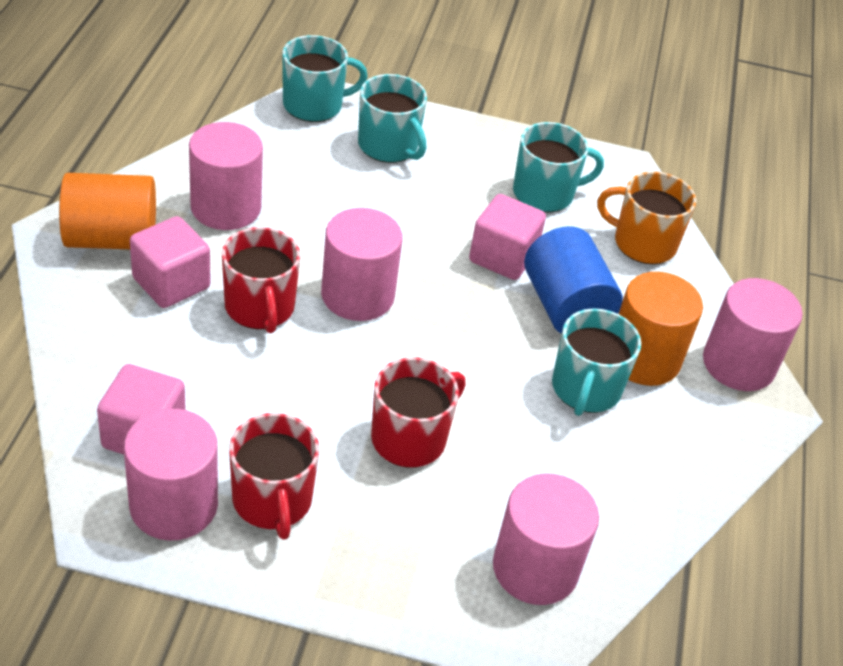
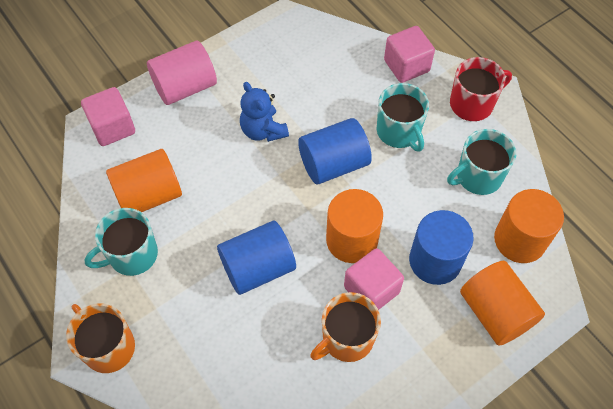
blue cylinder: [524,226,623,334] = 1 -> [217,221,296,295] [298,118,372,184] [409,210,474,285] = 3
blue teddy bear: none = 0 -> [240,82,289,142] = 1
orange cylinder: [59,173,156,249] [619,272,703,386] = 2 -> [106,149,182,212] [326,189,383,263] [460,261,545,346] [494,189,564,263] = 4
orange mug: [597,171,696,264] = 1 -> [66,303,135,373] [310,292,381,362] = 2
pink cylinder: [124,409,218,541] [189,122,263,230] [321,208,403,321] [493,473,599,605] [703,278,803,391] = 5 -> [147,41,217,105] = 1
red mug: [222,227,300,333] [229,413,320,540] [371,357,466,468] = 3 -> [450,57,512,121] = 1
turquoise mug: [282,35,368,122] [358,74,427,163] [513,122,604,212] [552,308,641,416] = 4 -> [85,208,158,276] [377,83,429,152] [447,129,516,195] = 3

